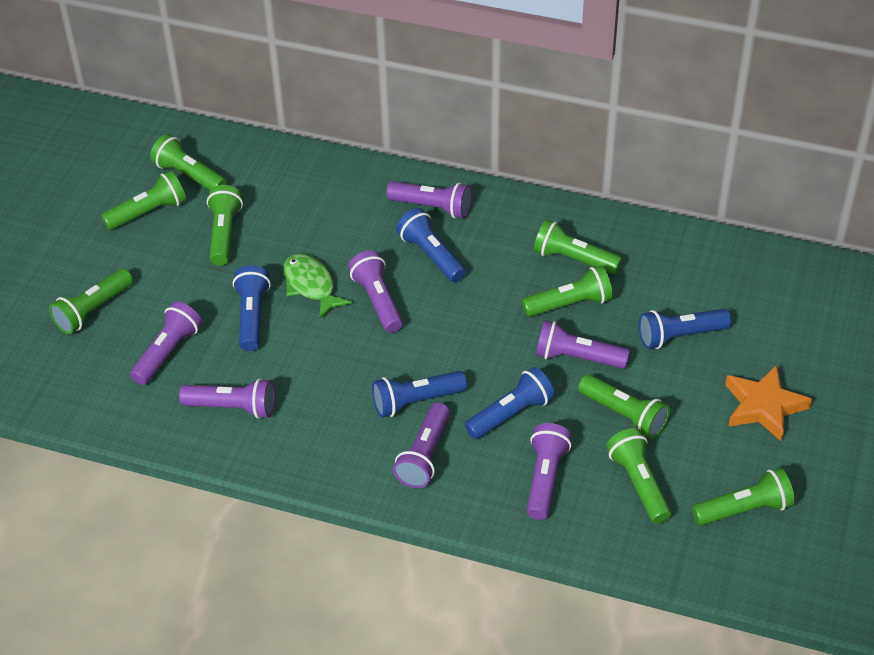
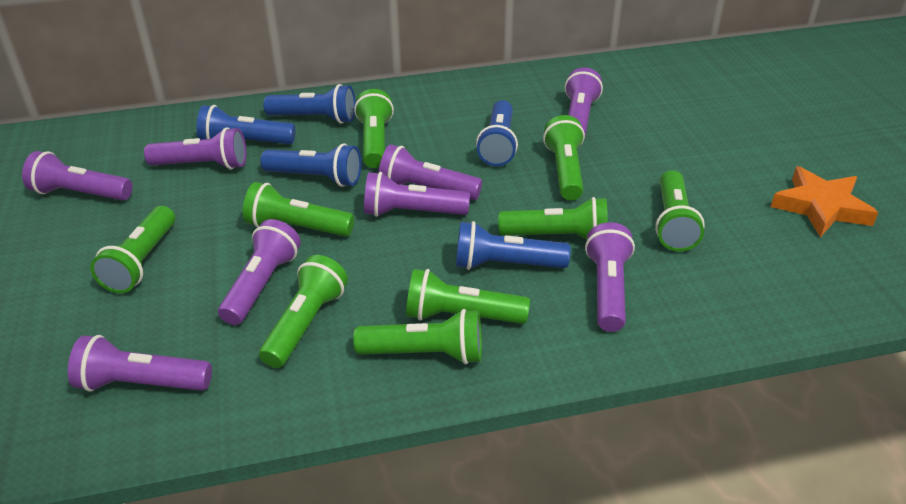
green fish: [284,254,352,319] = 1 -> none = 0
purple flashlight: [130,301,202,385] [179,378,275,419] [348,251,403,333] [386,181,472,218] [393,403,450,488] [527,423,572,520] [536,320,630,369] = 7 -> [22,151,132,201] [68,335,212,392] [144,127,246,170] [218,219,301,325] [364,172,470,217] [379,144,482,200] [565,67,603,136] [585,222,635,332] = 8

